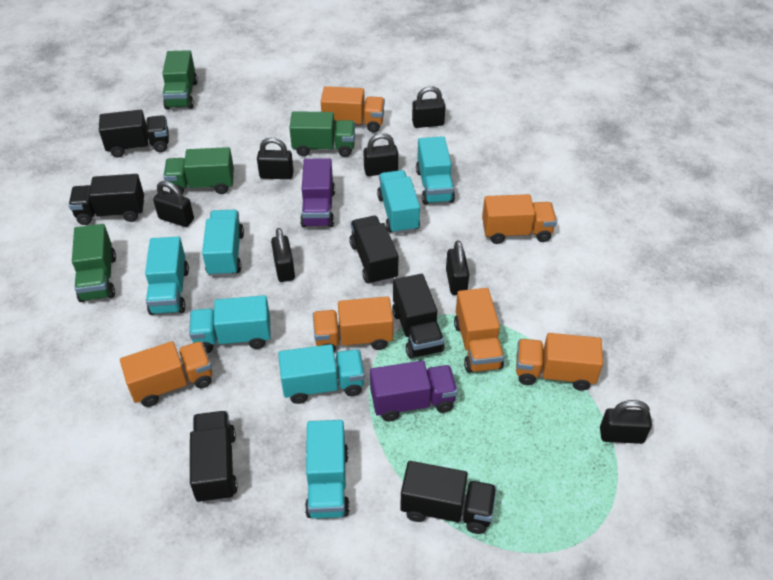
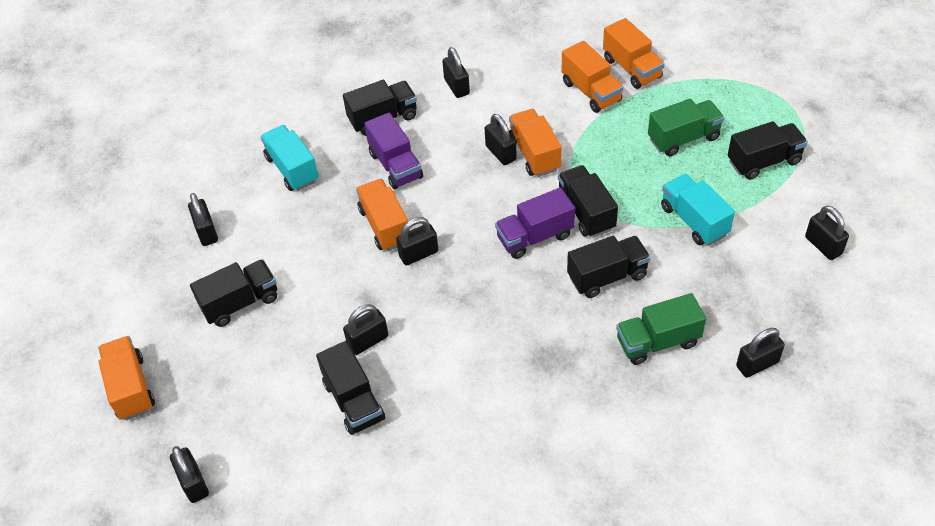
black padlock: [153,181,194,227] [257,137,294,179] [271,228,295,282] [363,133,398,176] [412,86,446,128] [446,240,469,295] [600,400,652,444] = 7 -> [170,446,209,503] [188,193,218,246] [343,304,388,355] [396,217,439,265] [442,47,470,98] [485,114,517,165] [736,328,785,378] [805,206,849,260] = 8
green truck: [72,224,116,302] [162,50,198,110] [163,147,234,194] [289,111,355,157] = 4 -> [616,293,706,365] [648,99,724,156] = 2
orange truck: [120,341,212,407] [313,296,393,352] [321,86,385,133] [454,288,504,373] [482,194,557,244] [516,333,603,391] = 6 -> [98,336,155,420] [356,179,410,251] [509,109,562,177] [562,41,623,113] [603,18,665,89] = 5
turquoise truck: [145,237,189,315] [189,295,271,353] [202,210,244,277] [278,344,365,404] [305,420,350,519] [377,170,420,234] [416,136,455,205] = 7 -> [260,125,319,191] [661,174,735,245] = 2

